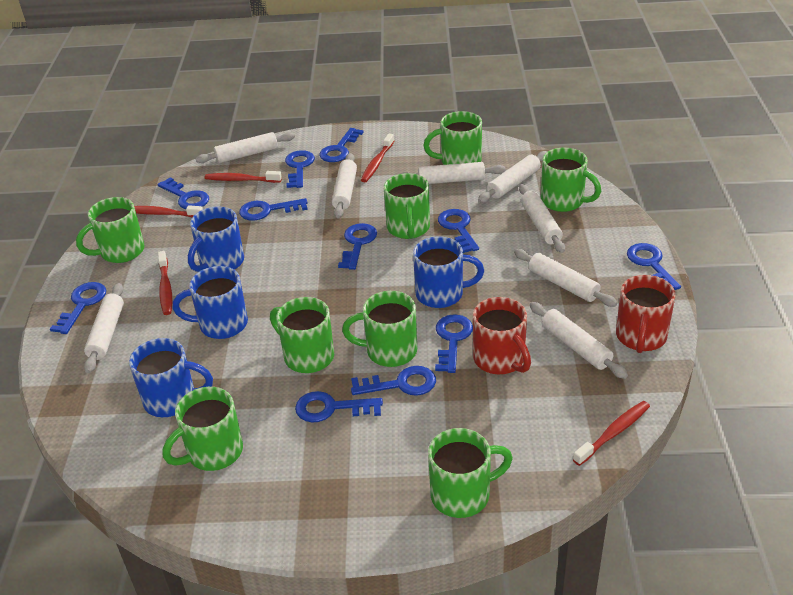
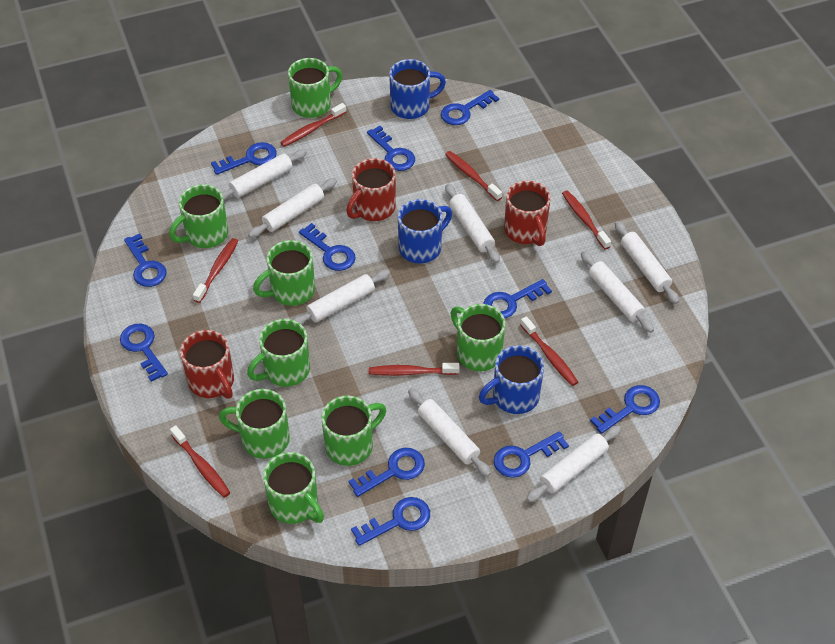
blue mug: [129,338,213,417] [173,266,248,339] [188,207,244,272] [413,237,484,308] = 4 -> [389,59,446,119] [398,199,452,264] [479,345,544,414] = 3
red mug: [473,297,531,374] [616,275,676,353] = 2 -> [180,330,234,399] [346,158,396,221] [504,181,551,246] = 3
red toothbrush: [134,205,203,217] [158,251,172,315] [205,171,282,183] [361,133,394,182] [573,401,650,466] = 5 -> [170,425,230,498] [193,238,238,303] [280,103,346,147] [369,363,460,376] [445,151,502,201] [520,316,578,386] [562,190,611,250] = 7

